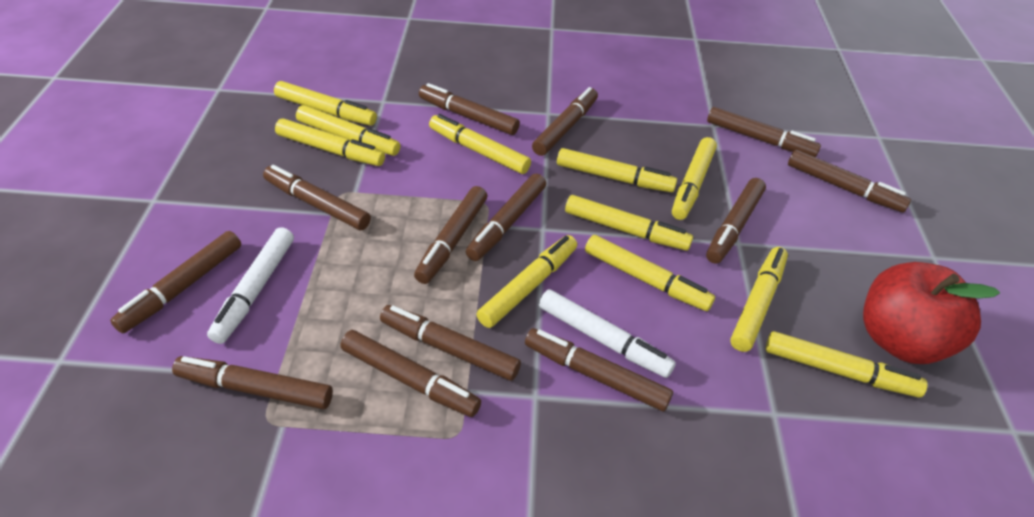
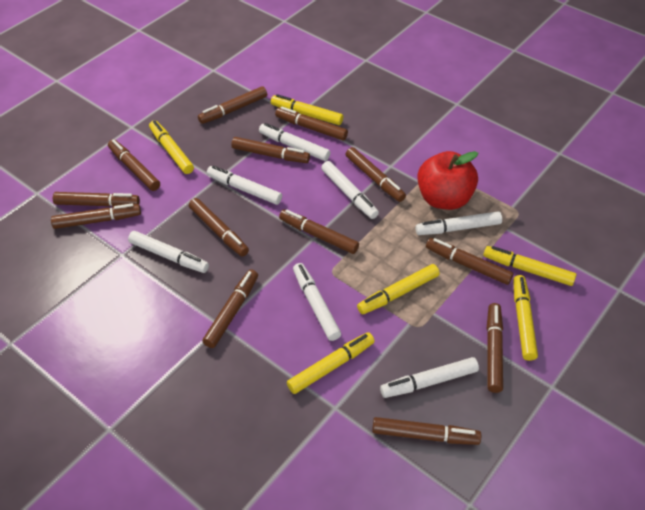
white marker: [207,227,294,344] [539,289,676,378] = 2 -> [128,231,209,273] [207,166,282,205] [259,123,331,161] [293,263,341,341] [321,161,379,219] [380,357,479,398] [415,211,502,235] = 7
yellow marker: [274,81,377,126] [275,119,385,166] [296,105,400,156] [429,114,531,174] [476,235,577,328] [557,148,677,192] [565,195,693,251] [585,235,715,311] [672,137,717,220] [730,247,788,352] [766,331,928,397] = 11 -> [149,121,194,174] [271,94,343,125] [287,332,375,394] [357,264,440,314] [483,246,576,286] [513,275,538,361] = 6

